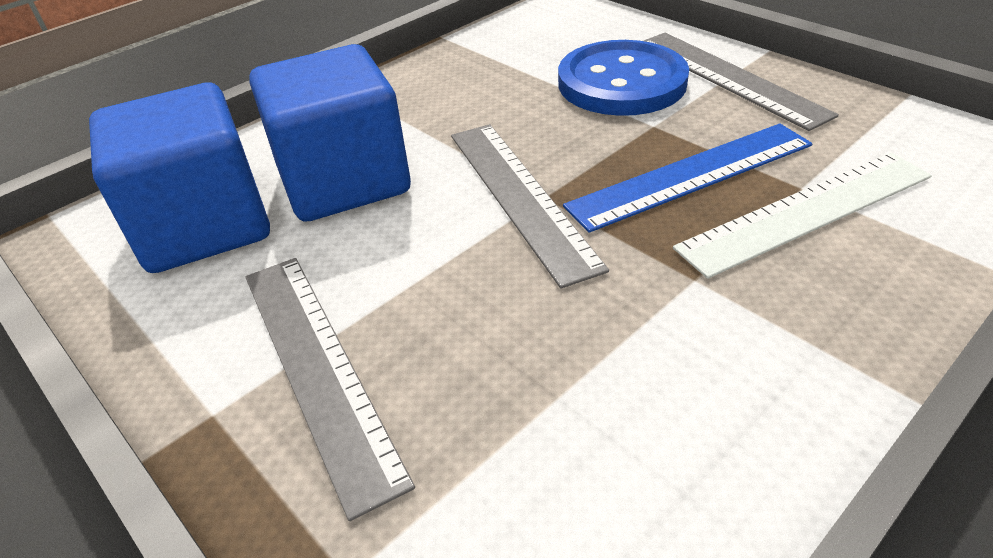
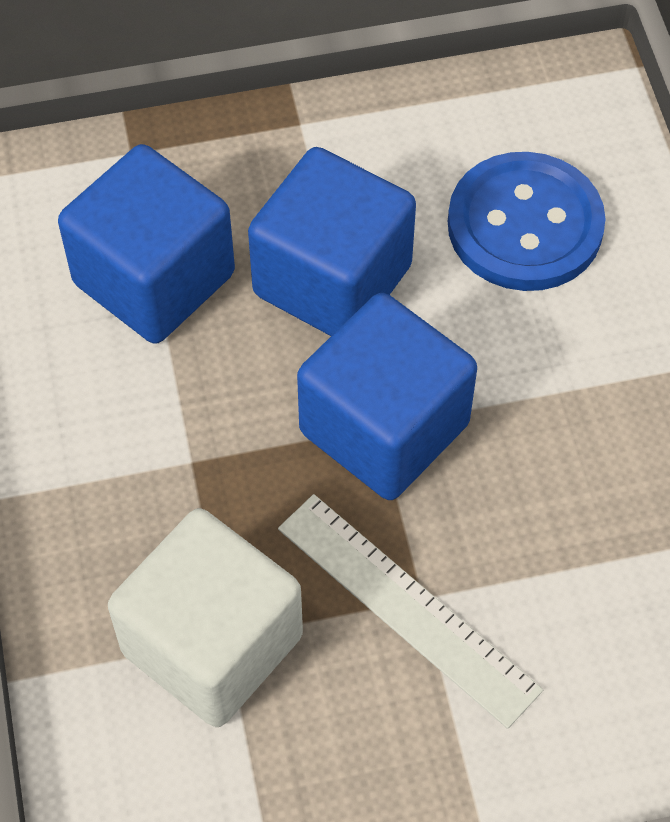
blue cube: [89,83,270,273] [249,44,411,221] = 2 -> [58,144,235,344] [248,147,416,336] [297,293,477,500] = 3
blue ruler: [563,123,812,233] = 1 -> none = 0
grey ruler: [245,258,415,521] [451,124,609,289] [644,33,839,131] = 3 -> none = 0
white cube: none = 0 -> [108,508,303,727] = 1

